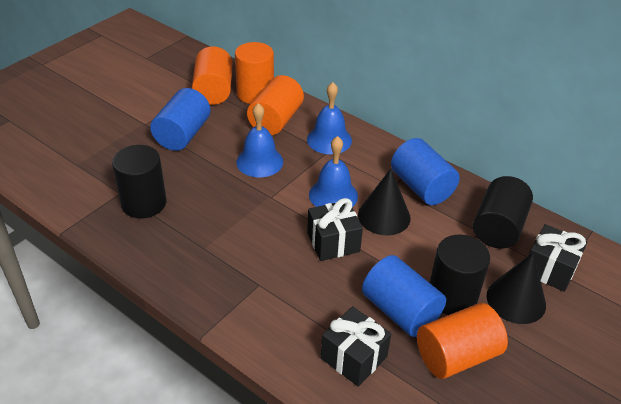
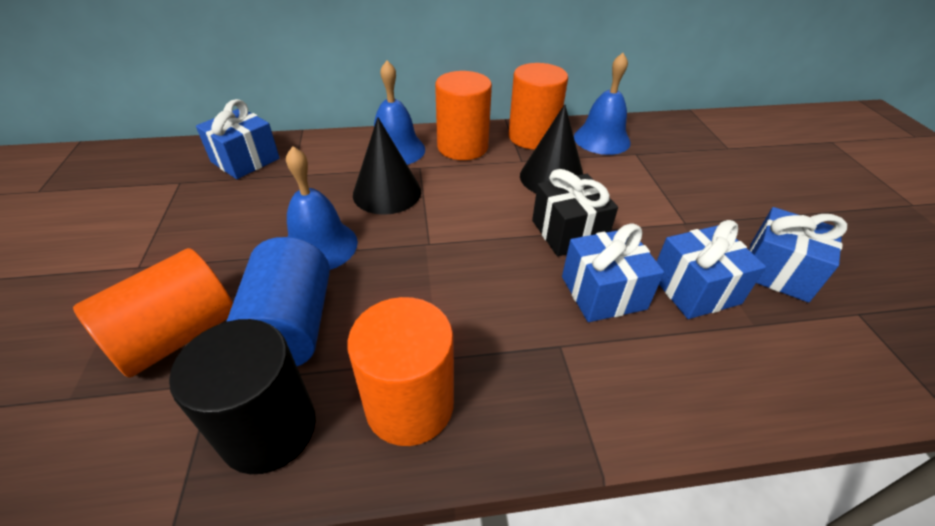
black cylinder: [112,145,166,219] [430,235,490,315] [473,176,533,248] = 3 -> [169,319,316,474] = 1
black gift: [307,198,363,261] [321,306,391,387] [529,224,587,292] = 3 -> [532,169,618,256] = 1
blue cylinder: [150,88,211,151] [362,255,446,337] [391,138,460,205] = 3 -> [226,237,330,366] = 1
blue gift: none = 0 -> [196,99,280,179] [562,224,664,322] [656,220,766,319] [749,207,847,302] = 4

